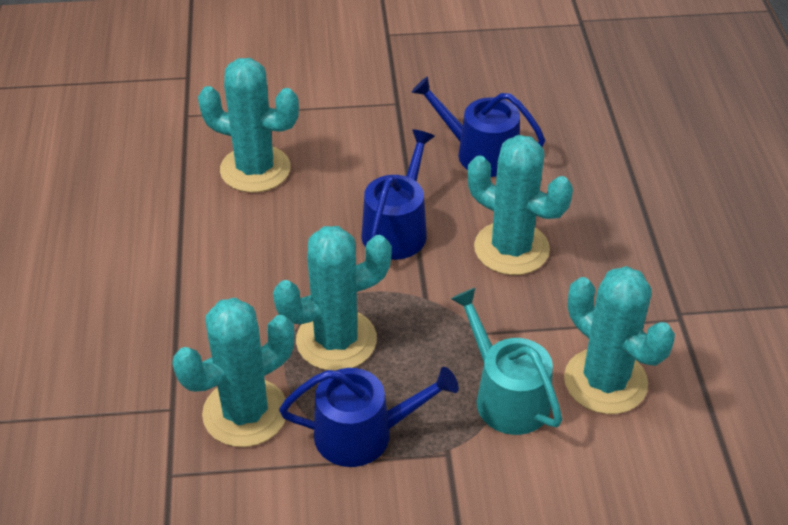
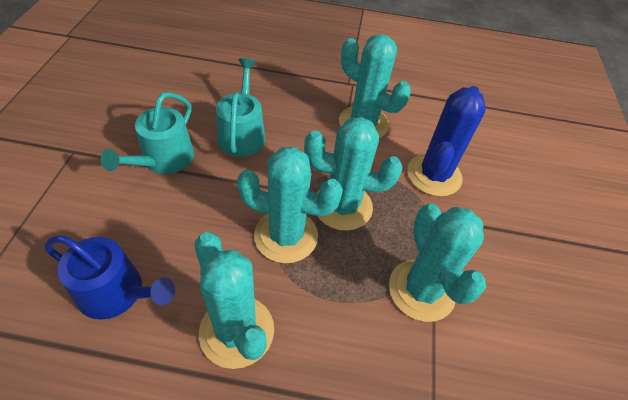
blue cactus: none = 0 -> [407,86,486,196] = 1
blue watering can: [279,367,459,467] [361,129,435,260] [411,76,545,177] = 3 -> [45,235,175,320] = 1
turquoise watering can: [451,288,562,435] = 1 -> [100,92,194,174] [216,58,265,157] = 2

